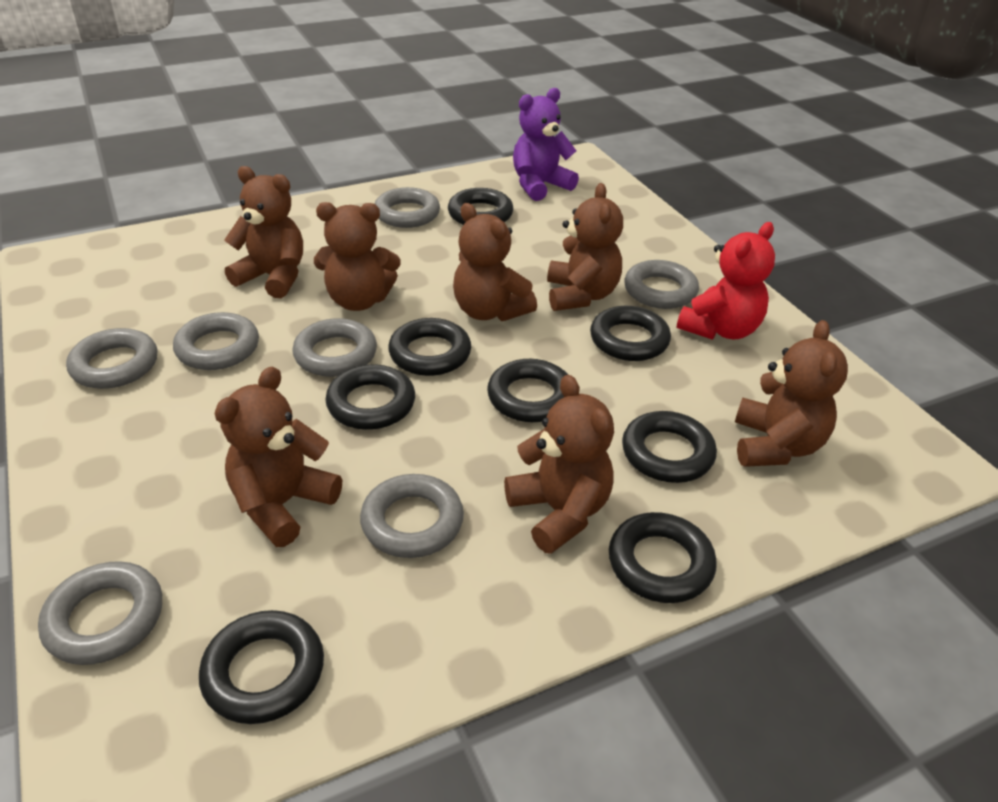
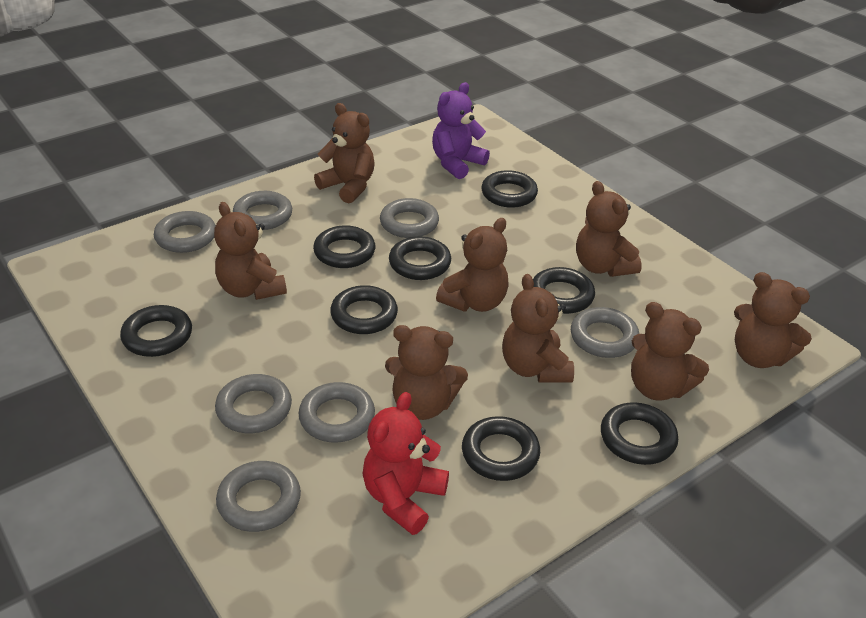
brown teddy bear: [214,367,342,547] [224,166,303,298] [314,202,400,311] [453,203,537,321] [504,375,614,554] [547,183,623,311] [735,320,848,467] = 7 -> [214,202,287,300] [314,103,375,203] [385,325,468,420] [436,218,509,312] [502,274,574,383] [576,181,642,277] [631,302,709,401] [734,272,812,368] = 8

